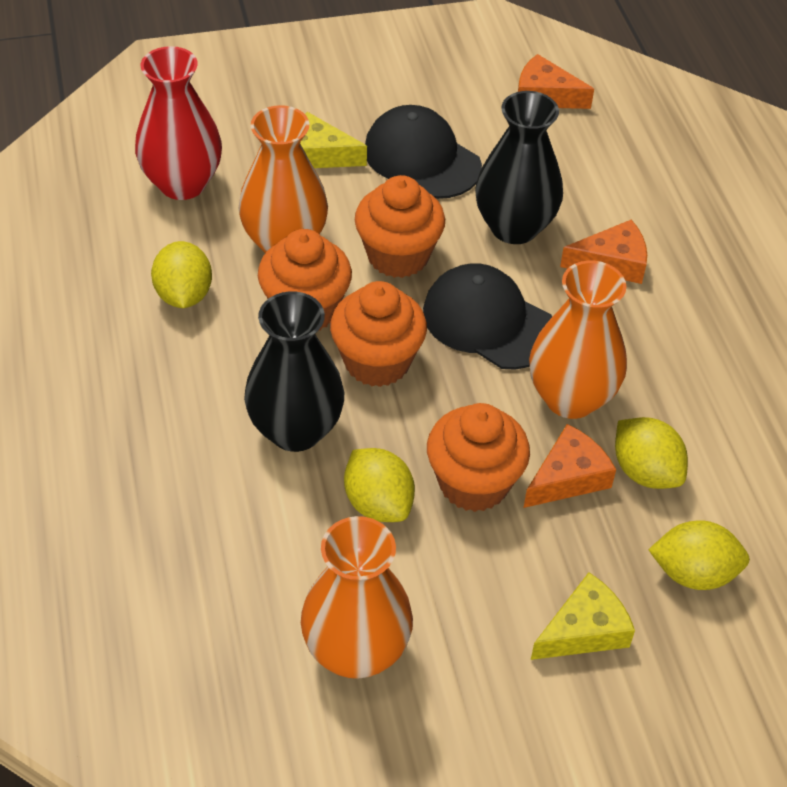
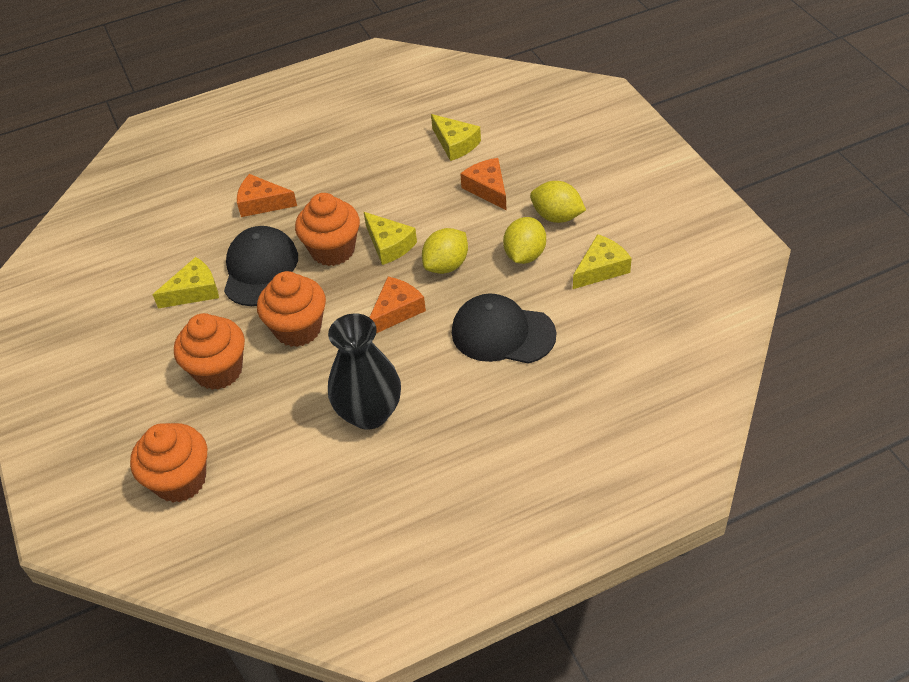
black vase: [244,291,344,452] [475,91,563,244] = 2 -> [328,314,401,430] = 1
orange vase: [238,105,328,253] [301,516,413,679] [529,260,627,419] = 3 -> none = 0
red vase: [135,46,222,200] = 1 -> none = 0
yellow cheese: [300,112,367,168] [531,572,635,660] = 2 -> [153,257,219,308] [364,212,417,265] [431,114,481,161] [573,234,632,289] = 4
yellow lemon: [151,241,212,308] [344,448,415,522] [615,417,688,489] [649,520,750,590] = 4 -> [422,228,468,274] [503,217,546,264] [530,181,586,223] = 3

